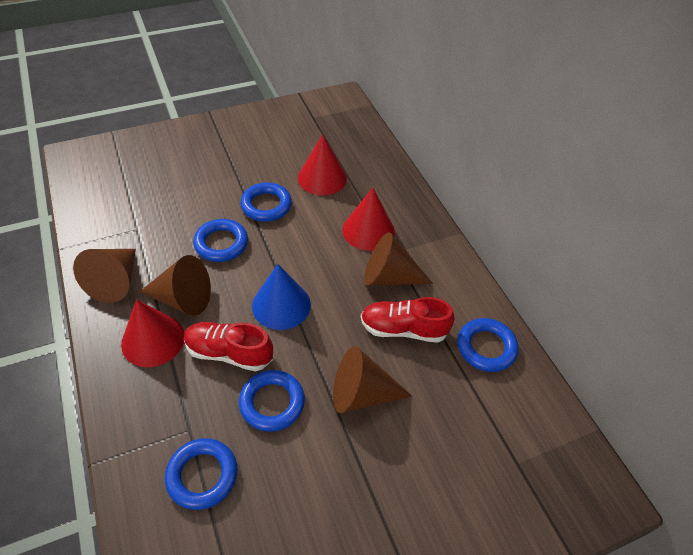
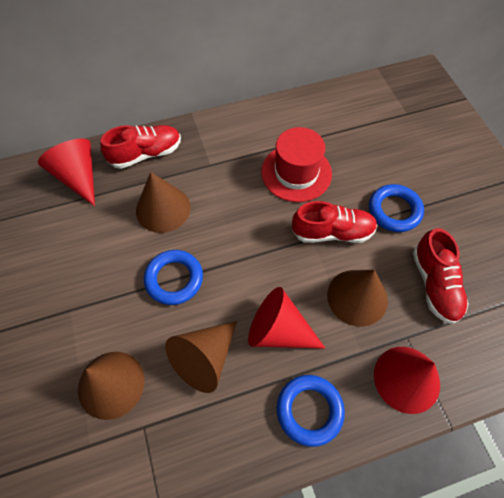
blue cone: [252,264,311,330] = 1 -> none = 0
blue ring: [165,438,238,510] [193,219,248,262] [239,370,305,432] [240,182,292,222] [458,318,519,372] = 5 -> [144,250,203,305] [277,375,345,447] [369,184,424,232] = 3
red hat: none = 0 -> [261,127,332,202] = 1
red shoe: [184,322,273,371] [361,297,455,343] = 2 -> [100,125,181,169] [292,201,377,243] [413,228,469,324] = 3

